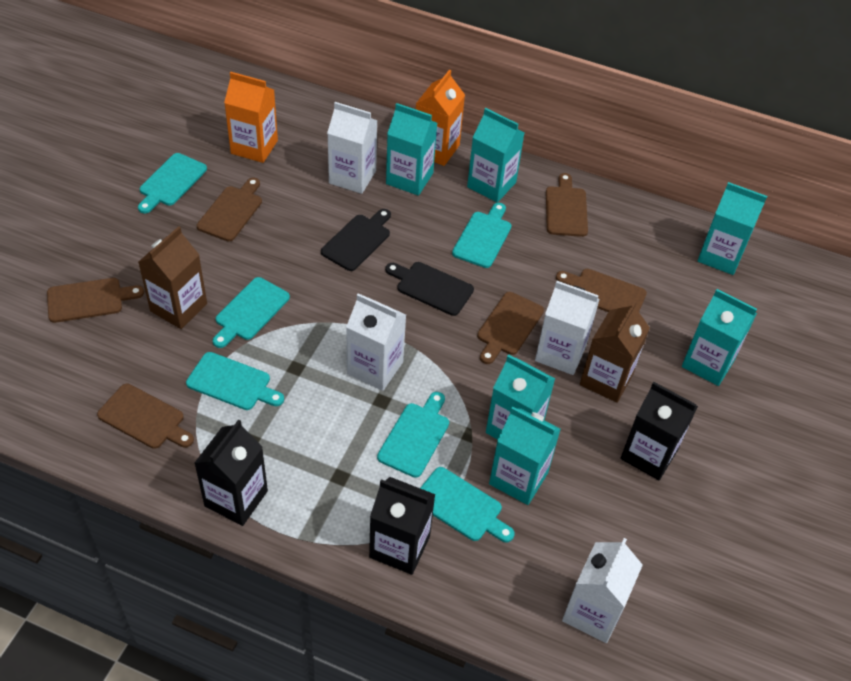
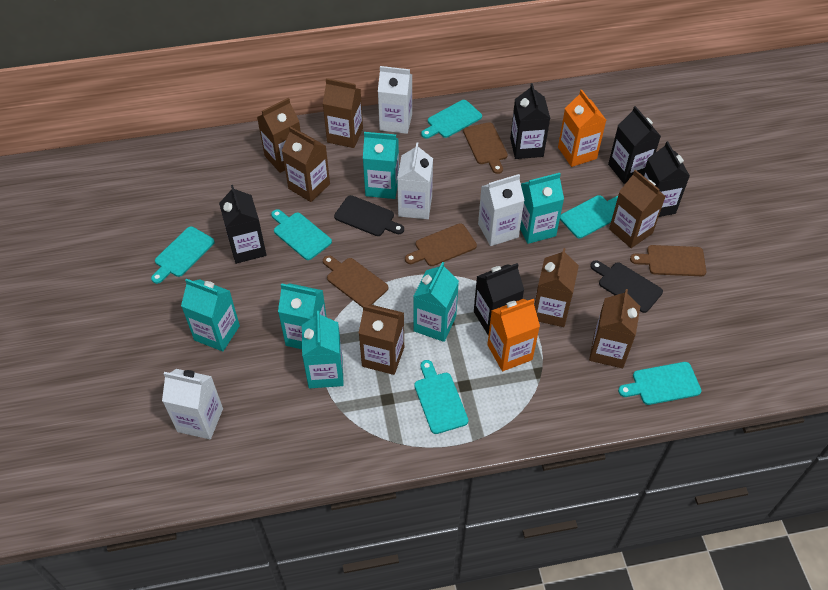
black carton: [195,419,268,526] [369,477,436,575] [620,382,698,480] = 3 -> [219,185,266,264] [474,263,524,336] [510,83,550,159] [608,106,661,184] [643,141,690,217] = 5
brown carton: [138,226,207,329] [580,301,650,403] = 2 -> [257,98,301,173] [282,127,330,202] [323,78,363,148] [359,304,404,375] [534,248,579,327] [589,289,640,368] [609,170,666,248] = 7
brown cutting board: [47,278,144,323] [97,384,194,449] [197,178,262,241] [477,292,544,364] [546,173,588,237] [556,269,647,312] = 6 -> [323,255,388,307] [405,224,477,266] [463,122,508,174] [630,245,706,276] = 4

